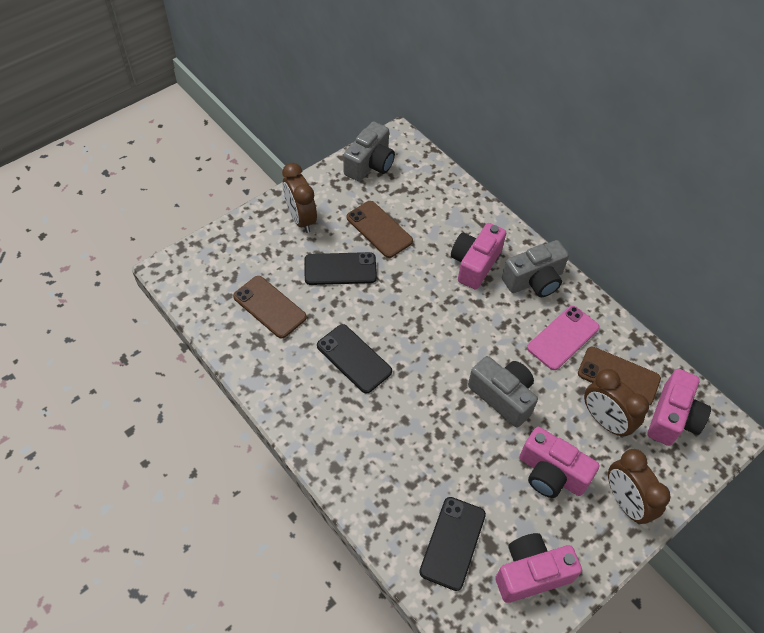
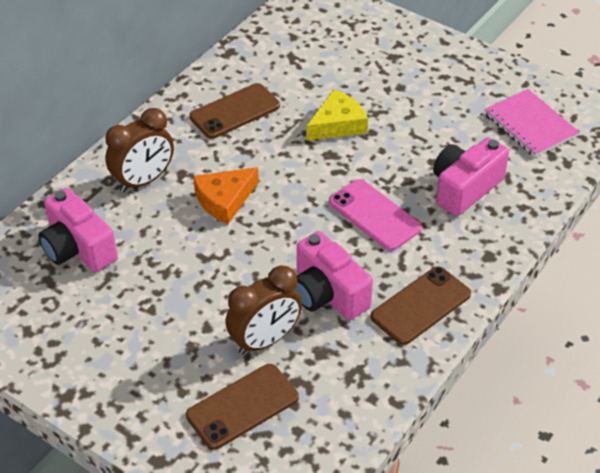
black phone: [305,252,377,285] [317,324,392,393] [419,497,486,591] = 3 -> none = 0
brown clock: [282,163,317,233] [584,369,649,438] [608,449,671,524] = 3 -> [105,108,174,192] [225,265,302,355] = 2
grey camera: [343,121,395,182] [468,356,538,427] [502,240,569,297] = 3 -> none = 0
orange cheese: none = 0 -> [193,167,259,224] = 1
pink camera: [451,223,506,290] [495,533,582,603] [520,427,600,498] [648,369,711,446] = 4 -> [38,188,118,272] [295,231,373,320] [433,137,509,216] = 3
pink notebook: none = 0 -> [484,89,579,157] = 1
yellow cheese: none = 0 -> [306,89,368,140] = 1

